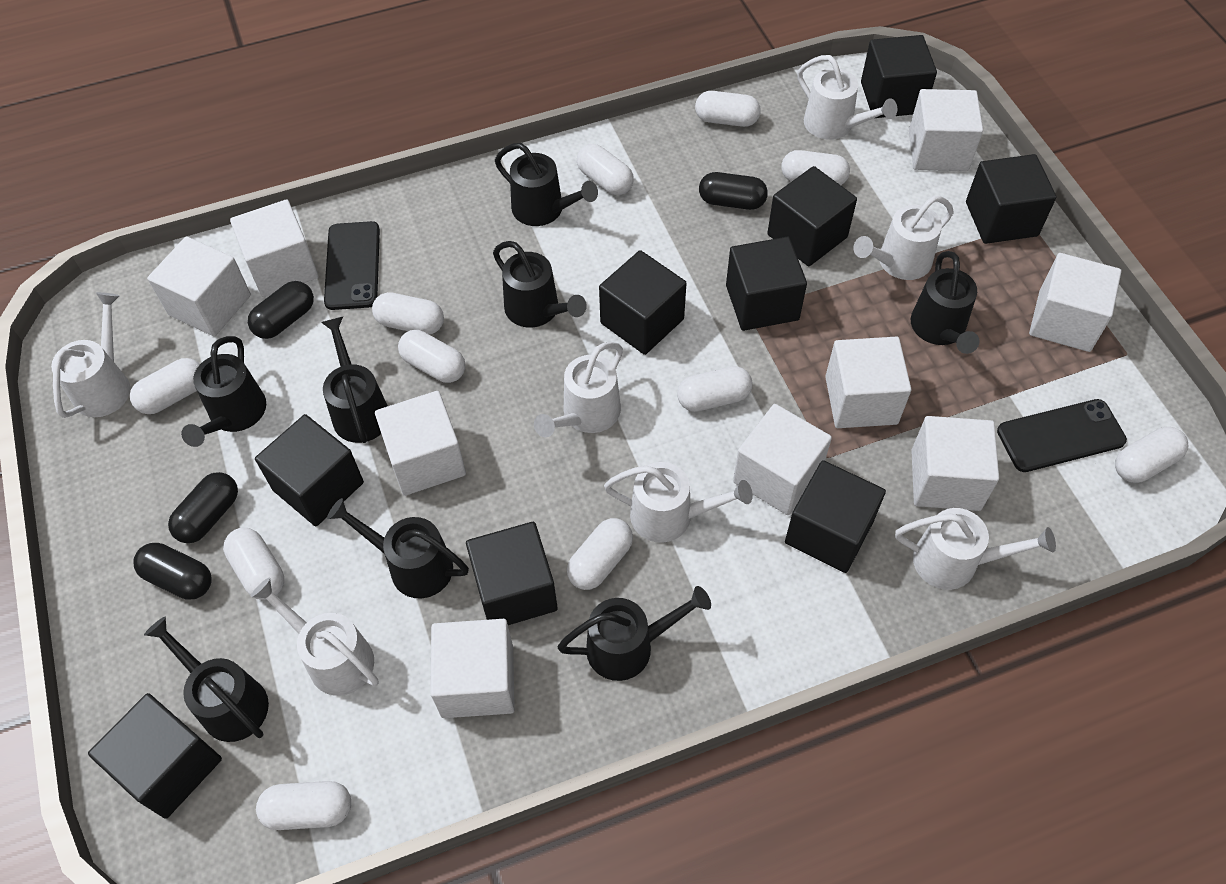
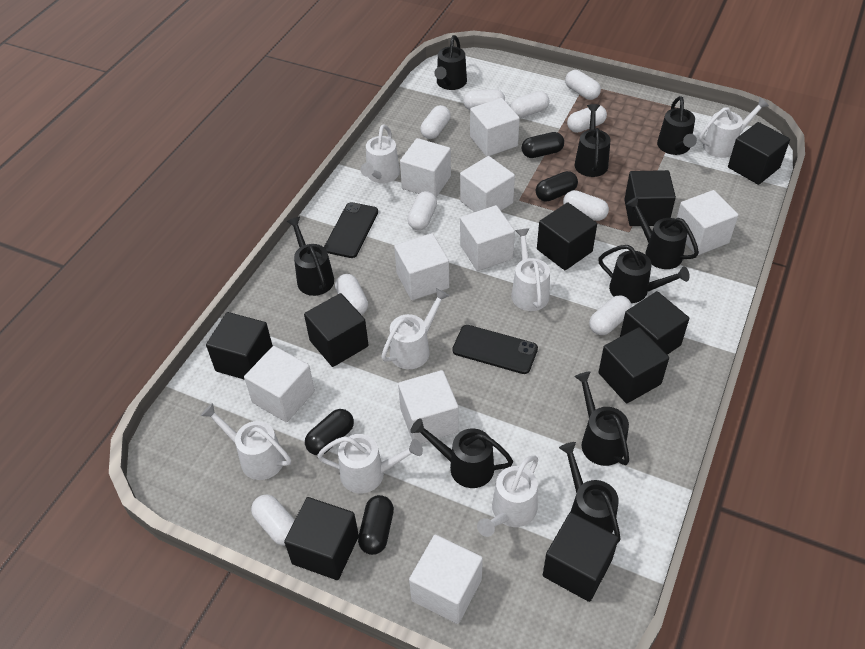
black watering can: [144,617,269,742] [181,336,266,447] [321,317,388,443] [327,498,469,598] [493,241,587,328] [495,143,598,226] [557,586,711,681] [911,251,980,354] = 8 -> [286,217,334,296] [410,418,513,488] [434,35,467,90] [559,442,621,543] [574,372,629,466] [575,104,611,177] [598,245,690,303] [626,197,699,269] [657,96,697,155] = 9
white capsule: [130,358,200,414] [223,528,284,600] [256,781,351,830] [372,292,444,335] [398,330,466,383] [567,518,633,590] [577,144,634,195] [677,366,753,412] [695,91,761,127] [781,150,850,185] [1115,427,1188,483] = 11 -> [251,494,295,546] [335,274,368,315] [407,191,437,230] [420,105,451,139] [463,89,505,110] [510,91,549,118] [563,190,609,221] [565,70,601,100] [567,105,607,133] [589,295,632,335] = 10

